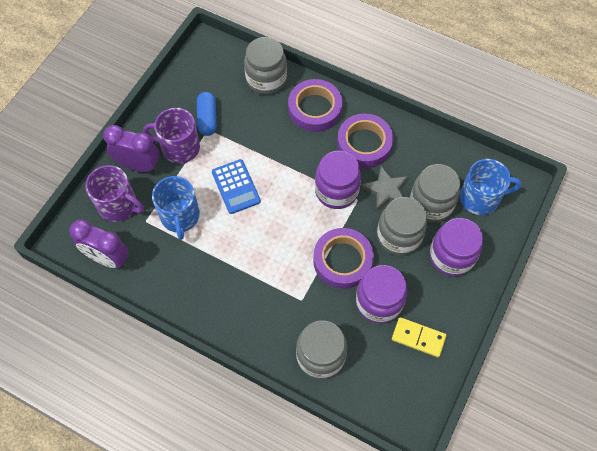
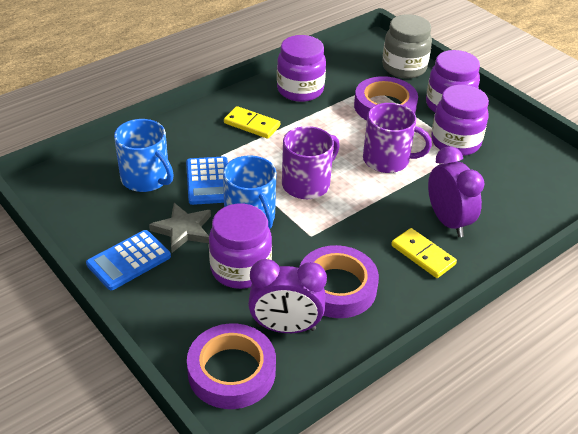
blue calculator: [212,159,261,214] = 1 -> [86,230,171,290] [186,157,228,205] = 2
blue capsule: [197,92,217,136] = 1 -> none = 0
grey jar: [244,37,287,95] [296,321,347,379] [377,197,427,256] [410,164,460,223] = 4 -> [382,14,432,78] = 1
purple jar: [315,151,361,209] [356,265,407,324] [430,218,483,276] = 3 -> [209,204,272,289] [277,35,326,102] [426,50,480,112] [431,85,489,156] = 4
yellow domino: [392,317,446,357] = 1 -> [224,106,280,139] [391,228,457,278] = 2

